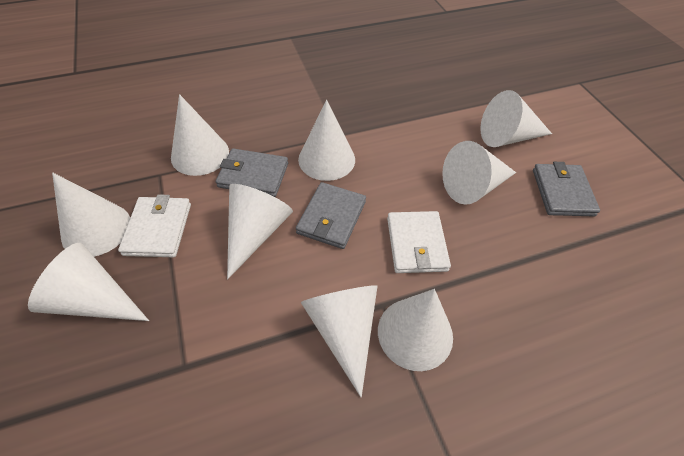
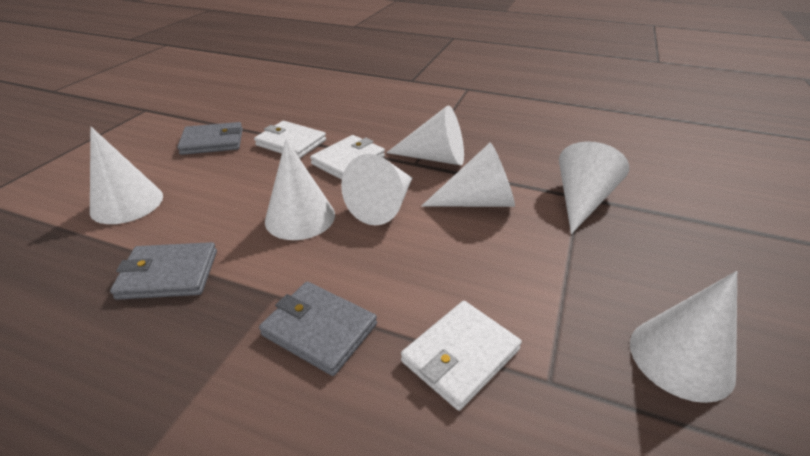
white cone: [28,243,149,321] [52,172,130,257] [171,94,229,176] [227,184,293,279] [298,100,355,181] [301,285,377,397] [378,289,453,371] [442,141,516,205] [481,90,552,147] = 9 -> [90,127,163,224] [265,139,335,240] [341,154,412,226] [386,105,464,165] [421,142,515,207] [559,141,629,234] [630,271,737,403] = 7
white wallet: [118,194,191,257] [387,211,451,273] = 2 -> [254,121,326,159] [310,135,385,180] [401,301,522,411] = 3

